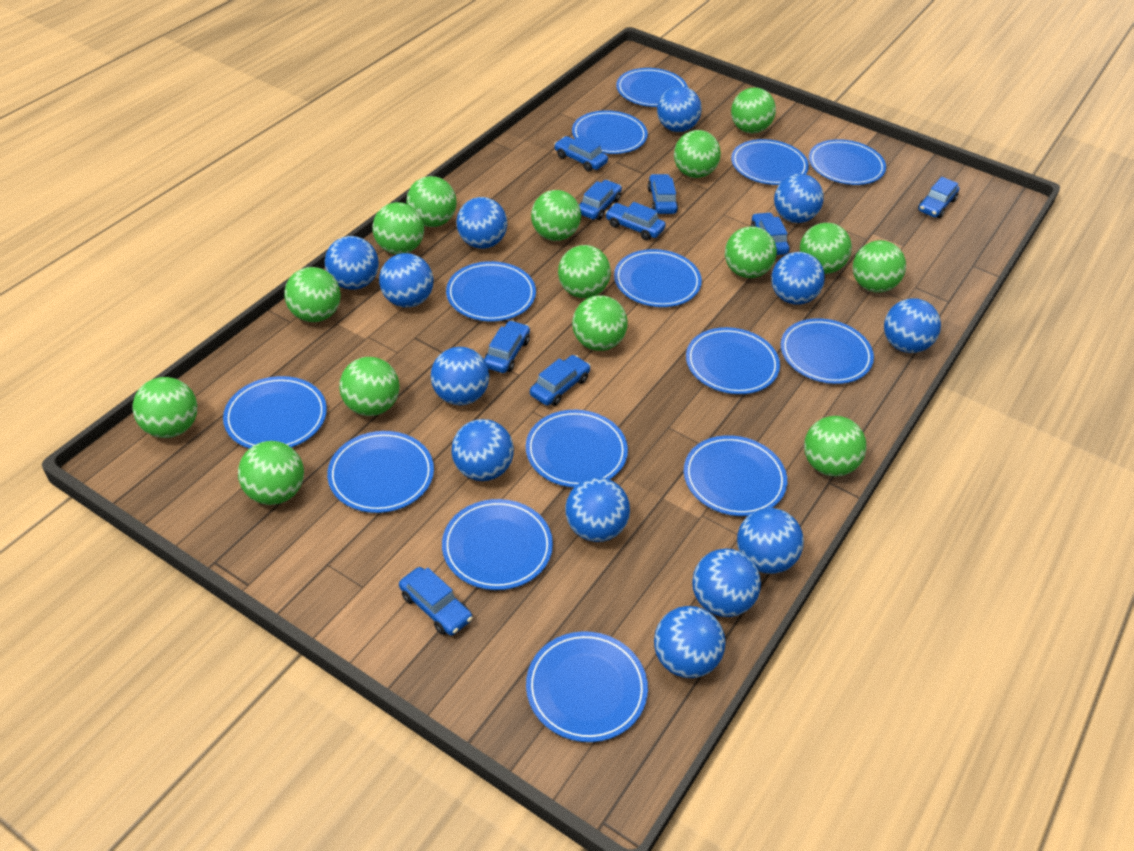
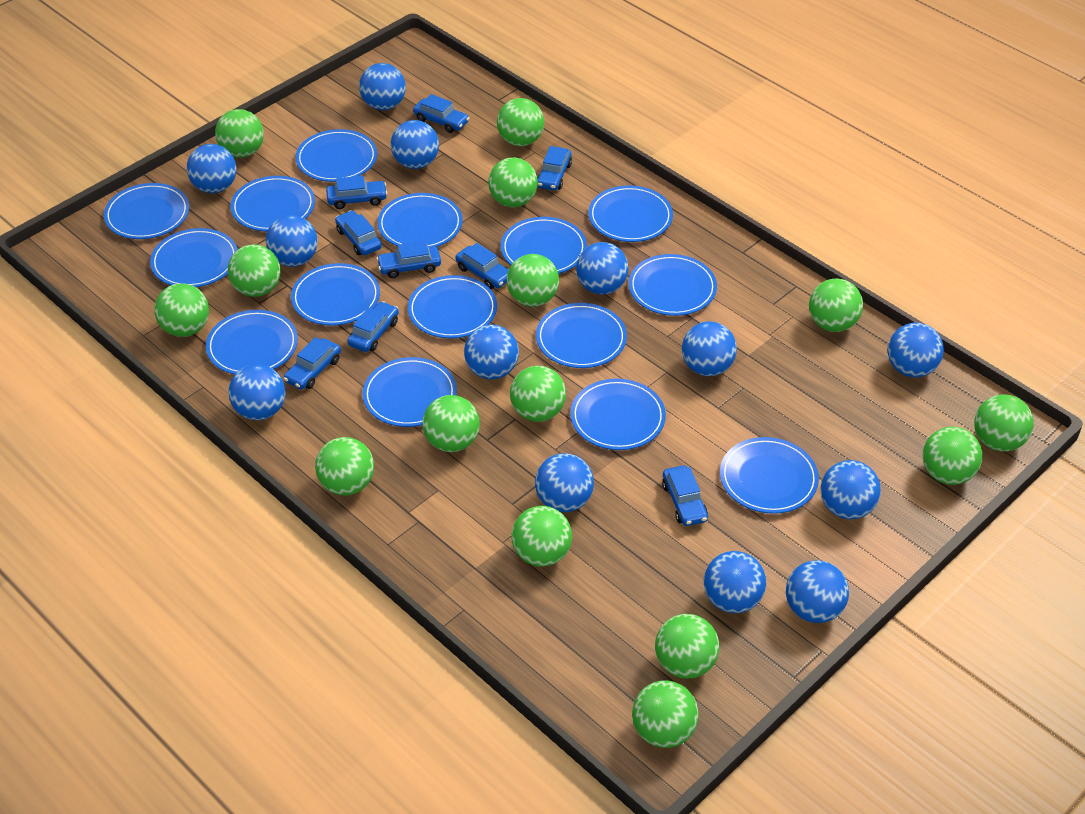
blue plate: [223,376,327,449] [327,431,434,513] [442,499,553,590] [446,261,536,321] [526,410,628,488] [526,631,648,742] [572,110,648,154] [614,249,702,307] [616,68,688,107] [684,435,787,516] [686,327,780,394] [731,139,809,185] [781,318,874,384] [809,139,886,185] = 14 -> [104,183,189,239] [150,228,238,287] [206,310,298,374] [230,176,315,231] [291,263,380,326] [295,129,377,182] [363,357,457,427] [377,193,463,247] [408,275,497,338] [501,217,587,274] [536,303,627,368] [570,379,666,450] [588,185,673,242] [629,254,717,316] [720,437,819,514] = 15

